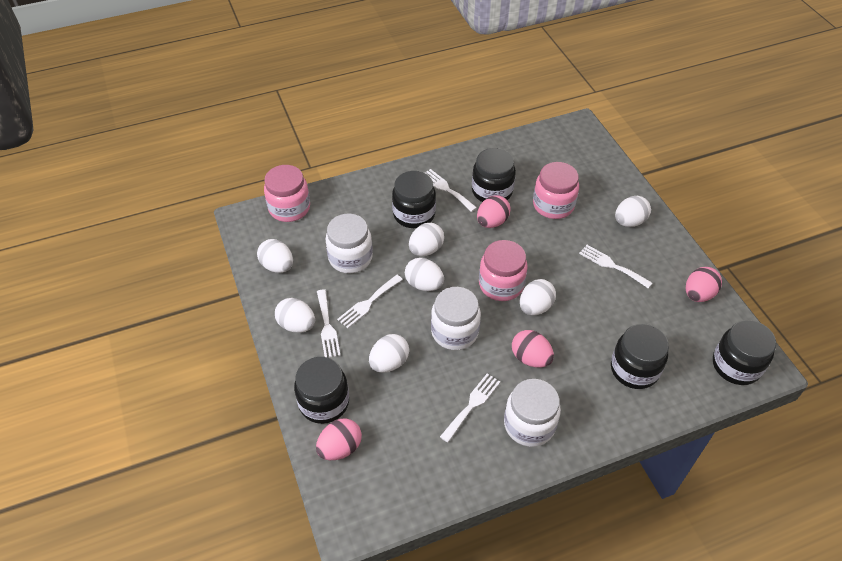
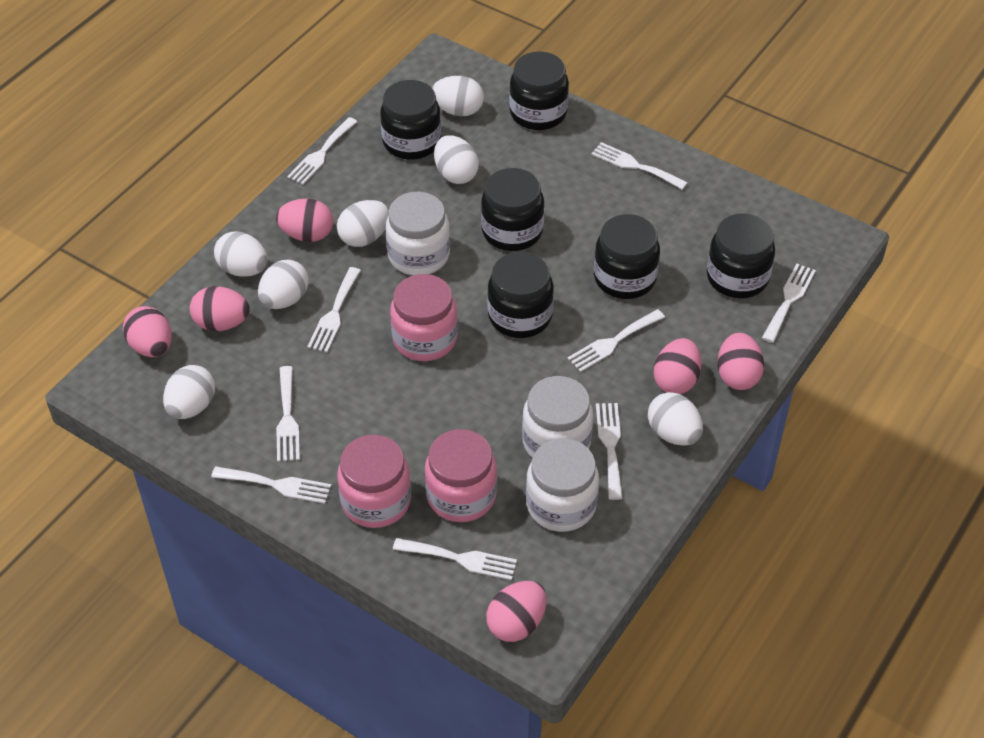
black jar: [294,357,349,424] [392,171,436,228] [472,148,516,202] [611,324,669,389] [713,320,776,385] = 5 -> [380,80,441,160] [481,168,545,251] [487,252,554,338] [509,51,569,130] [594,214,660,299] [707,213,775,298] = 6
pink egg: [316,418,362,460] [477,195,511,228] [512,330,554,368] [686,267,722,302] = 4 -> [123,306,172,357] [190,286,250,331] [276,199,333,242] [486,581,547,642] [653,338,702,394] [717,333,764,390] = 6
white fork: [317,289,340,357] [337,275,403,328] [425,169,477,212] [440,374,500,443] [579,245,652,289] = 5 -> [211,466,331,504] [276,366,300,462] [287,117,358,185] [307,267,361,352] [393,538,517,580] [567,309,665,372] [591,142,688,190] [596,403,623,500] [762,264,816,343] = 9

